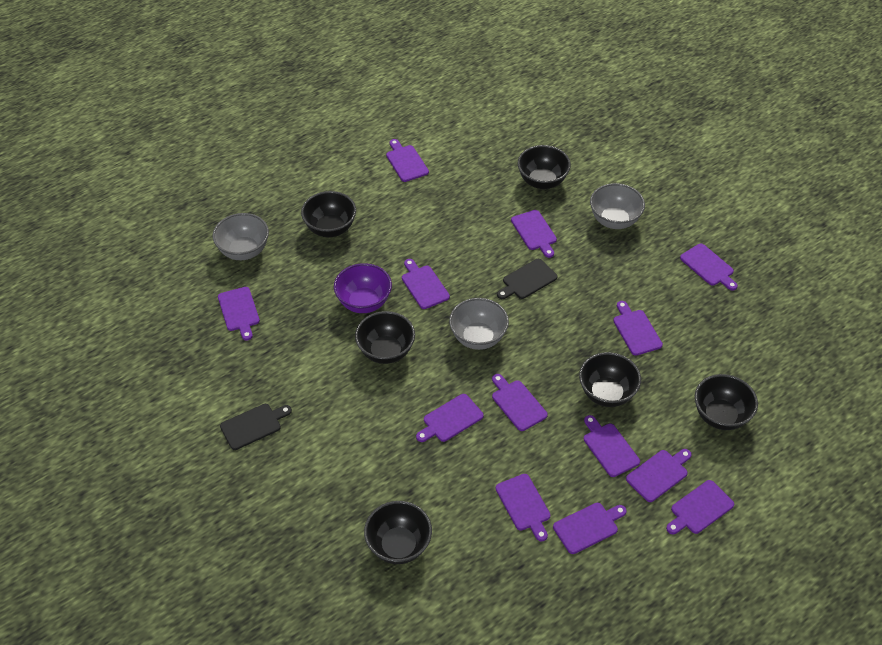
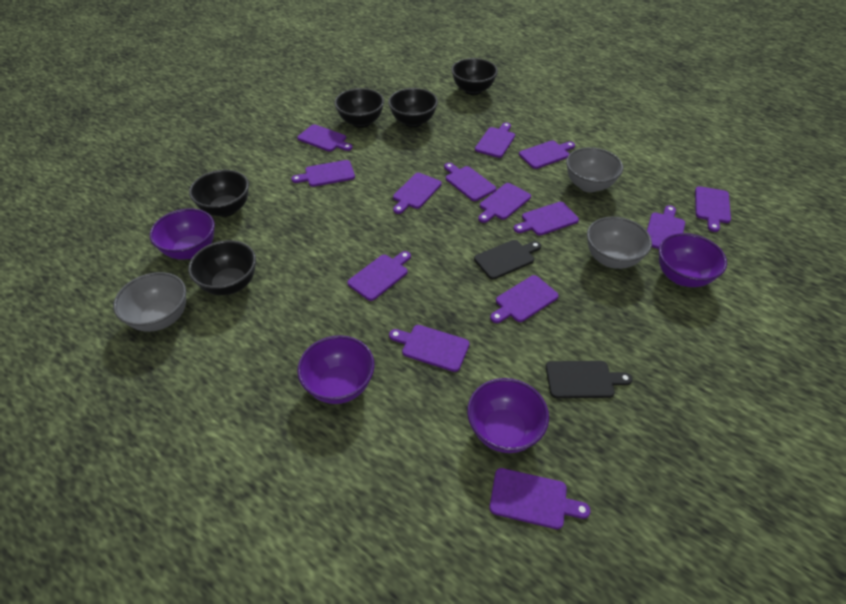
black bowl: [301,191,356,237] [355,311,415,364] [364,501,432,564] [518,145,571,189] [579,352,641,407] [695,374,758,430] = 6 -> [188,240,256,295] [189,170,249,217] [334,88,384,128] [388,88,438,128] [451,58,498,95] = 5
purple bowl: [334,263,392,313] = 1 -> [150,208,215,260] [297,335,375,404] [467,378,549,453] [659,233,727,287] = 4
purple cutting board: [218,287,260,341] [386,139,429,182] [402,259,450,309] [416,394,484,442] [492,374,548,431] [496,474,550,542] [511,210,557,258] [553,503,627,554] [584,415,640,477] [613,301,663,356] [626,449,692,502] [666,480,734,534] [680,243,738,291] = 13 -> [291,160,355,187] [297,124,352,152] [347,251,411,301] [389,325,470,372] [393,173,442,214] [444,163,496,201] [475,122,515,158] [478,183,531,223] [489,468,590,529] [490,275,559,323] [514,202,579,235] [519,141,575,169] [647,205,685,249] [695,186,731,232] = 14

